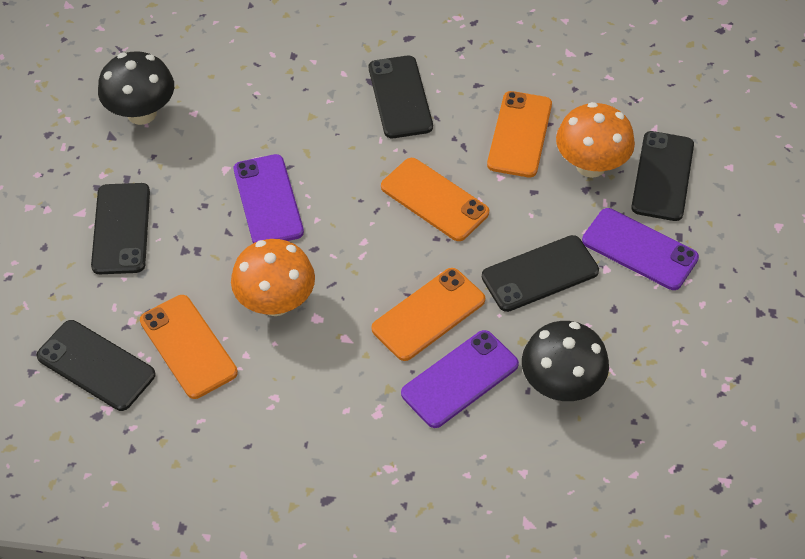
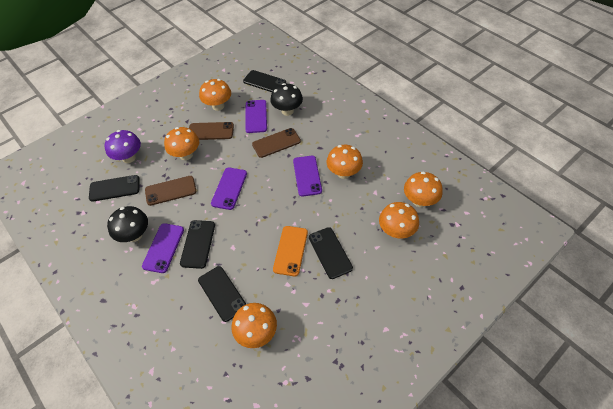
brown phone: none = 0 -> [145,176,196,206] [189,122,234,140] [252,128,301,158] = 3
orange mushroom: [231,239,315,316] [556,102,635,178] = 2 -> [164,127,199,160] [199,79,231,111] [232,303,277,348] [327,145,363,179] [379,202,419,239] [404,172,443,207] = 6
orange phone: [140,295,238,399] [372,268,485,361] [381,158,489,241] [487,91,552,177] = 4 -> [273,226,308,276] = 1
purple mushroom: none = 0 -> [104,130,141,163] = 1
purple phone: [234,154,304,243] [401,330,519,428] [582,208,699,290] = 3 -> [142,223,184,273] [211,167,247,210] [245,100,267,133] [293,156,322,197] = 4

